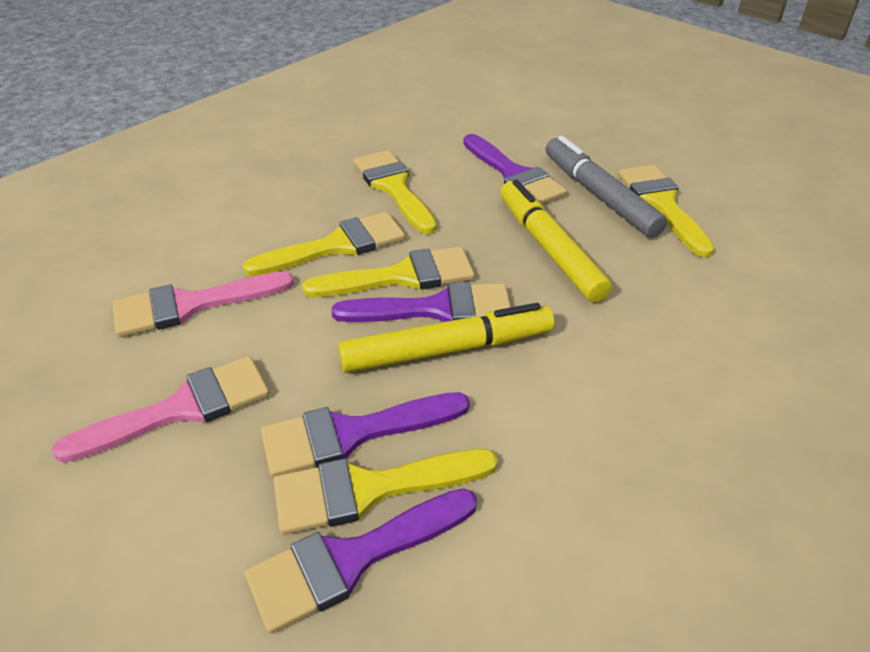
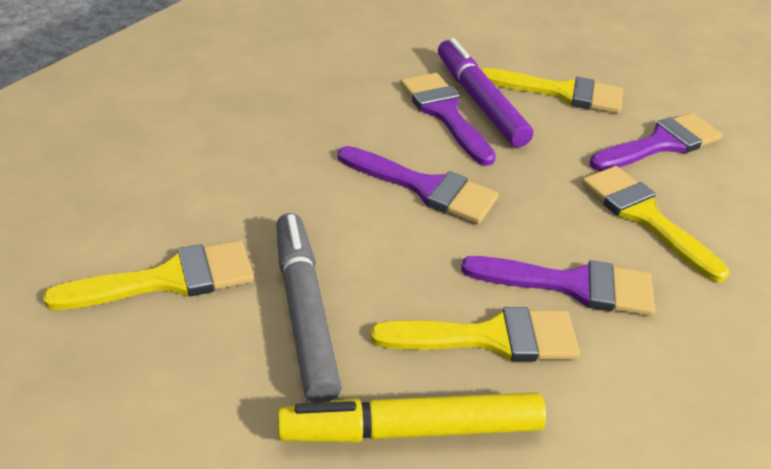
pink brush: [52,356,270,463] [113,271,294,337] = 2 -> none = 0
purple marker: none = 0 -> [438,38,533,147] = 1
yellow brush: [242,212,405,276] [273,449,498,535] [302,246,475,297] [353,150,437,234] [618,165,714,257] = 5 -> [43,240,254,310] [370,307,580,362] [482,68,623,113] [581,166,729,282] = 4
yellow marker: [338,303,554,373] [500,179,612,302] = 2 -> [278,392,546,443] = 1

